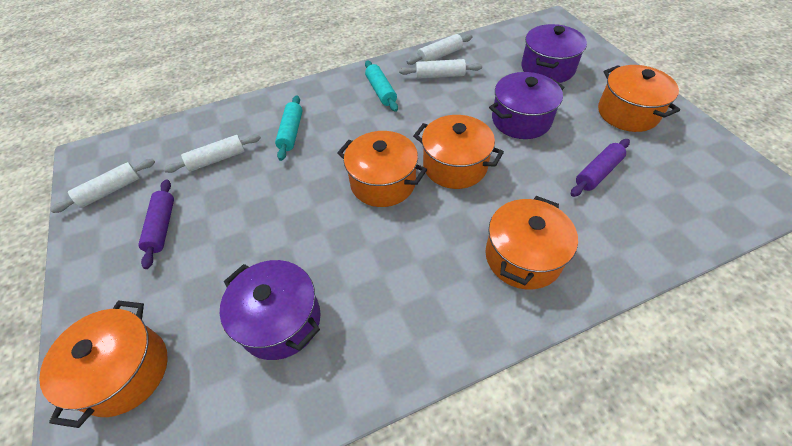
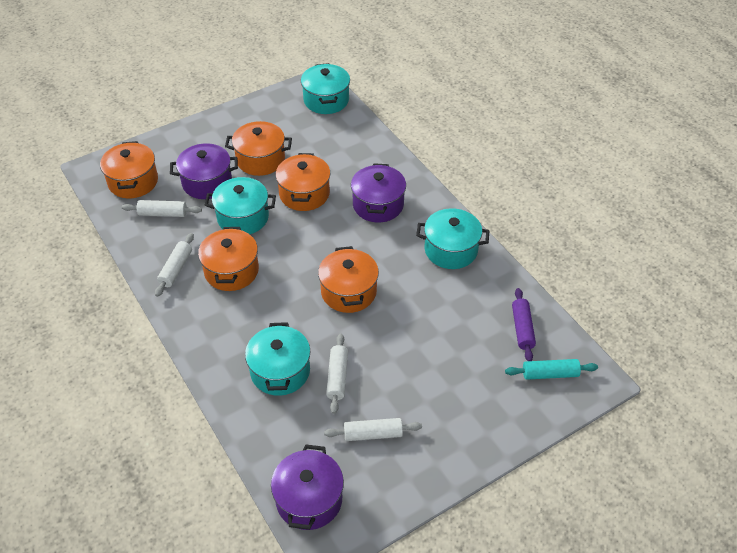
purple rolling pin: [138,179,174,269] [571,139,630,197] = 2 -> [512,288,536,361] = 1
turquoise pot: none = 0 -> [205,177,276,234] [245,322,311,396] [301,63,350,114] [416,208,489,269] = 4
turquoise rolling pin: [275,95,303,161] [365,60,398,112] = 2 -> [505,359,598,380] = 1

